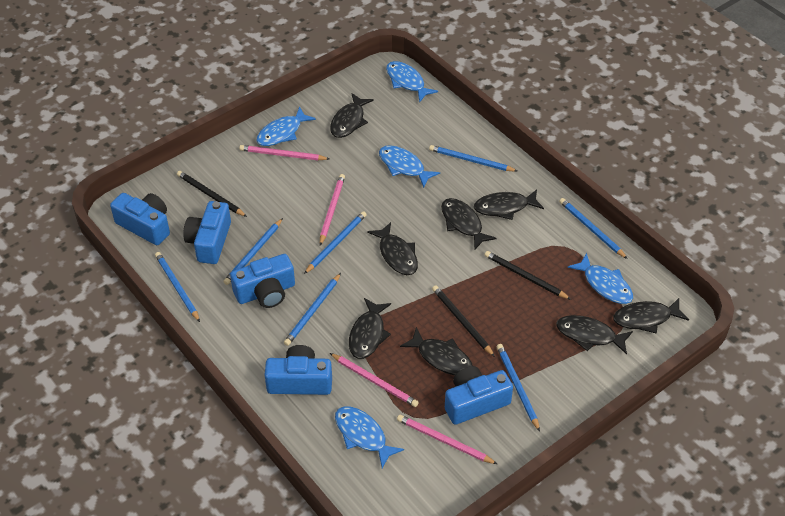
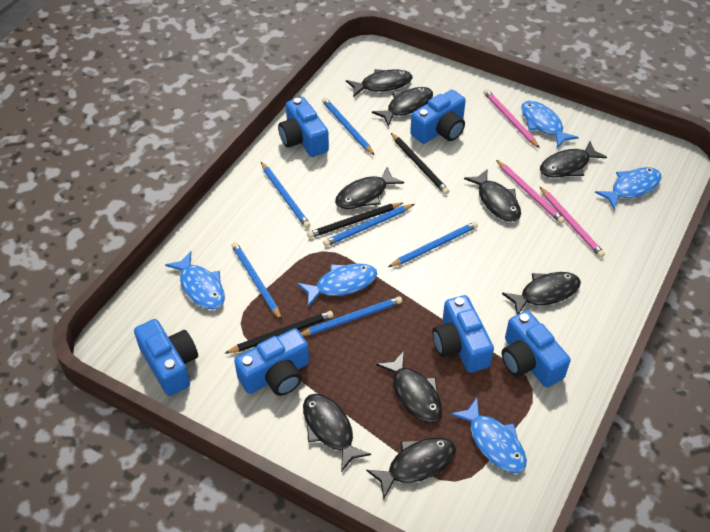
black fish: [330,93,374,138] [349,298,391,359] [367,222,418,275] [400,327,473,375] [441,198,497,250] [474,189,544,220] [556,315,633,354] [613,298,689,334] = 8 -> [303,394,371,472] [335,167,404,209] [346,69,413,97] [366,438,456,499] [372,87,433,127] [376,351,442,423] [464,169,521,222] [502,272,581,314] [540,141,607,178] = 9
blue camera: [110,193,170,245] [183,201,231,264] [230,254,295,308] [265,345,332,395] [445,366,513,425] = 5 -> [134,319,198,396] [234,328,309,396] [278,97,329,157] [410,90,466,144] [432,295,494,373] [502,310,570,387] = 6
blue pencil: [155,252,200,322] [224,218,283,285] [284,273,341,346] [304,211,367,274] [429,145,517,172] [496,344,540,432] [559,198,628,259] = 7 -> [231,242,282,320] [261,162,311,228] [301,296,402,336] [322,98,375,156] [323,204,414,247] [388,222,478,267] = 6
pink pencil: [239,145,329,160] [320,174,345,246] [330,353,419,407] [397,415,497,464] = 4 -> [484,89,539,148] [496,160,565,224] [539,186,605,258] = 3

